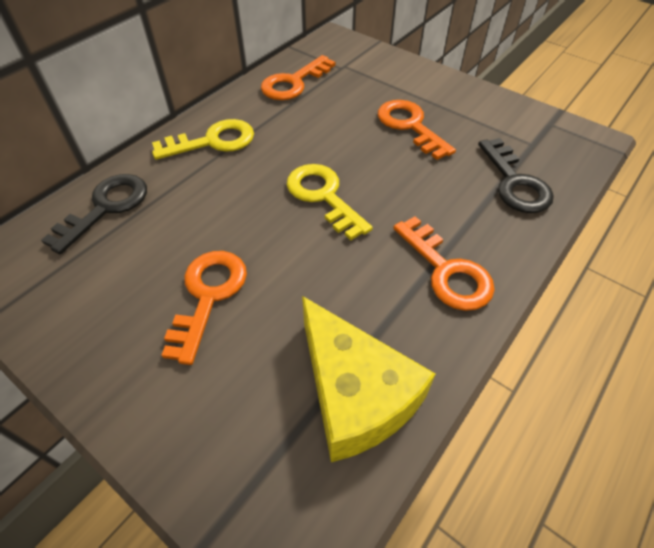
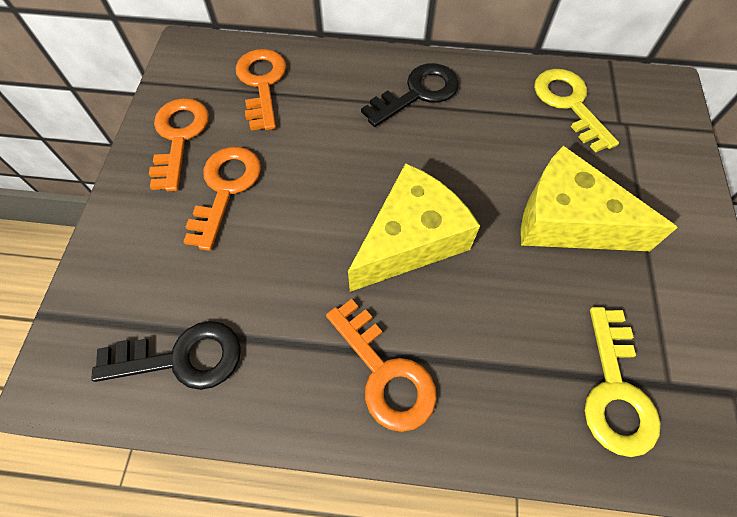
yellow cheese: [302,296,436,462] = 1 -> [348,163,480,292] [521,146,678,251] = 2

